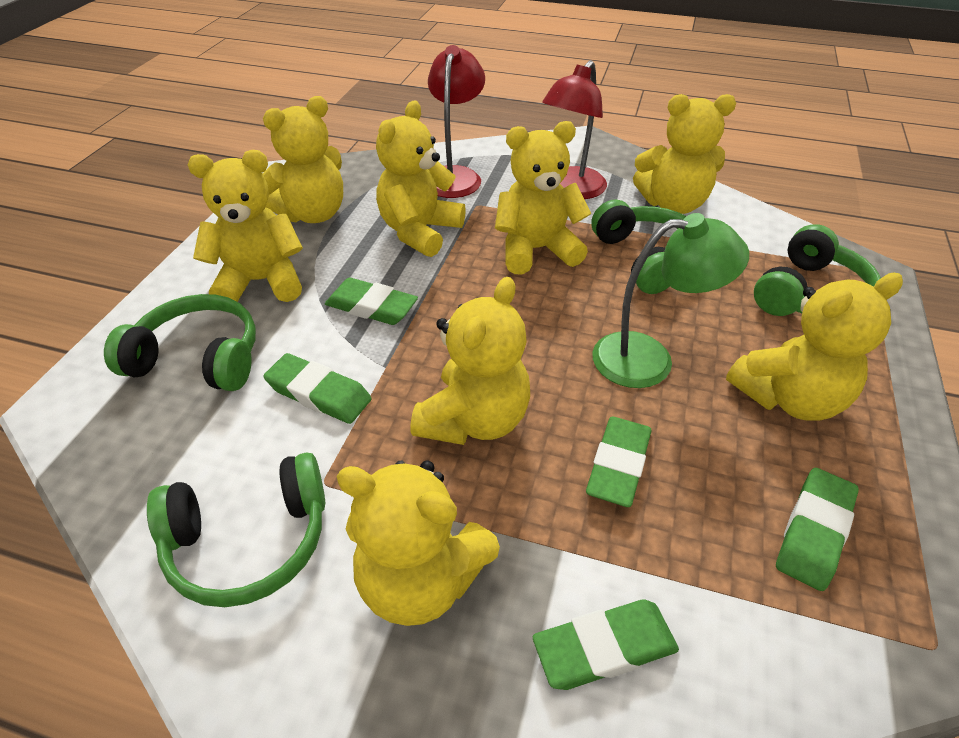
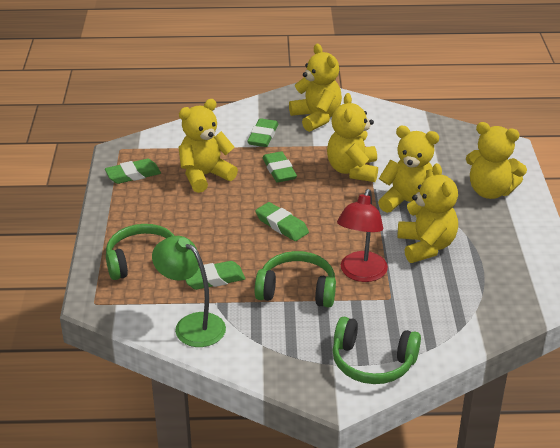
green headphones: [104,294,256,391] [147,452,325,607] [591,199,686,294] [754,224,881,316] = 4 -> [106,224,175,280] [255,251,336,308] [333,317,421,384] = 3
red lamp: [428,45,485,198] [542,60,607,199] = 2 -> [337,189,388,282] = 1
yellow teddy bear: [188,150,303,302] [262,96,343,223] [336,460,500,626] [376,101,466,257] [411,277,530,445] [495,121,592,275] [633,94,736,214] [726,273,903,421] = 8 -> [179,99,238,193] [289,44,342,132] [327,93,378,182] [378,126,439,217] [398,163,458,263] [466,122,527,199] = 6

